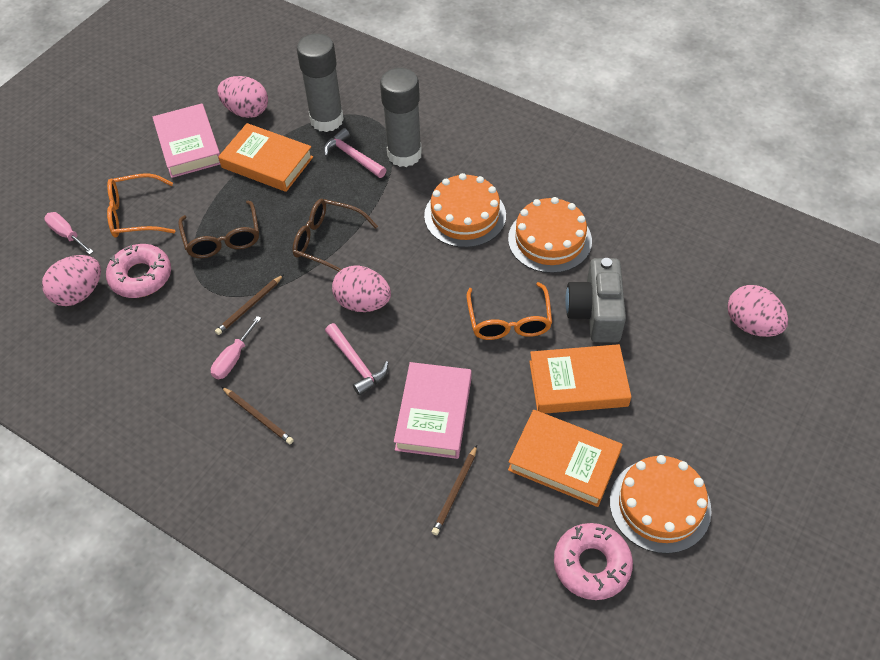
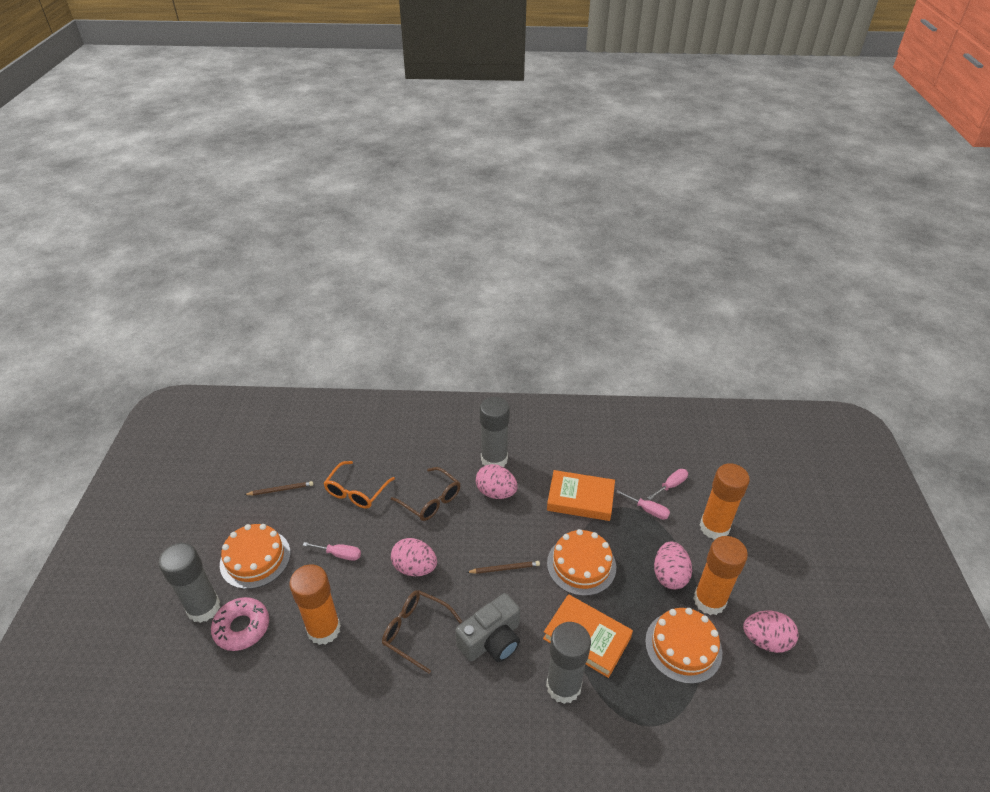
brown pencil: [215,274,284,335] [222,387,294,444] [432,445,477,535] = 3 -> [244,481,313,496] [467,561,540,574] = 2
grey glue stick: [297,34,344,132] [380,68,422,167] = 2 -> [158,543,220,623] [480,397,510,467] [546,622,591,704] = 3
orange book: [218,123,313,192] [508,410,623,507] [529,344,631,414] = 3 -> [543,594,633,678] [547,470,615,521] = 2
orange glasses: [107,173,175,238] [467,282,552,340] = 2 -> [323,461,395,509] = 1
orange glue stick: none = 0 -> [289,564,341,645] [693,536,748,615] [700,463,750,540] = 3
pink book: [153,103,220,178] [394,362,471,459] = 2 -> none = 0
pink donut: [106,244,171,298] [554,523,633,600] = 2 -> [211,597,269,651] = 1
pink hammer: [324,128,386,178] [325,323,388,396] = 2 -> none = 0
pink screwdriver: [44,212,94,255] [211,316,261,379] = 2 -> [302,542,361,561] [616,490,670,520] [647,469,688,500] = 3

